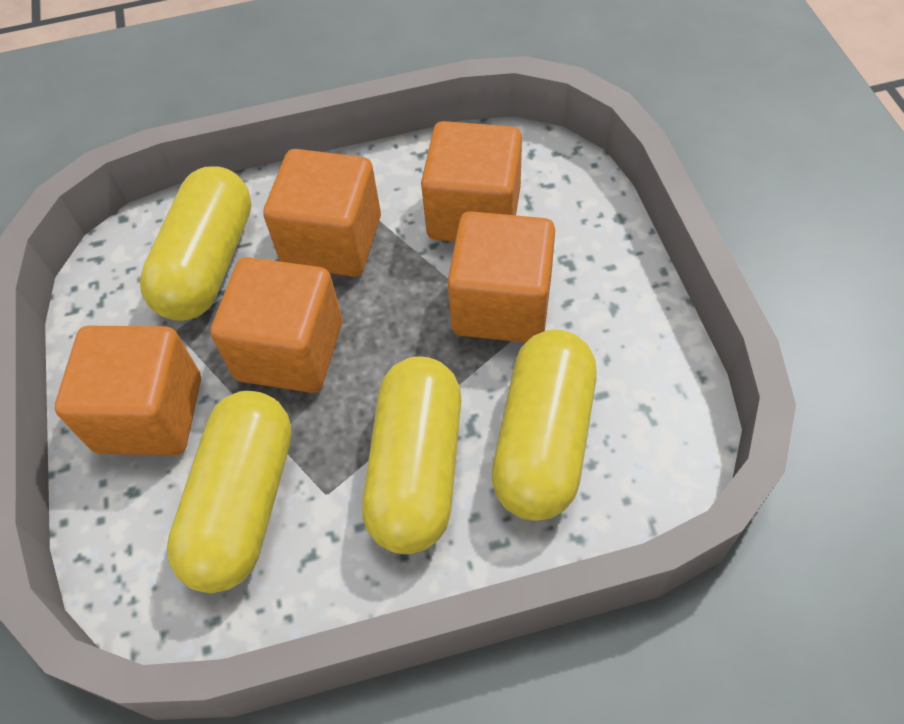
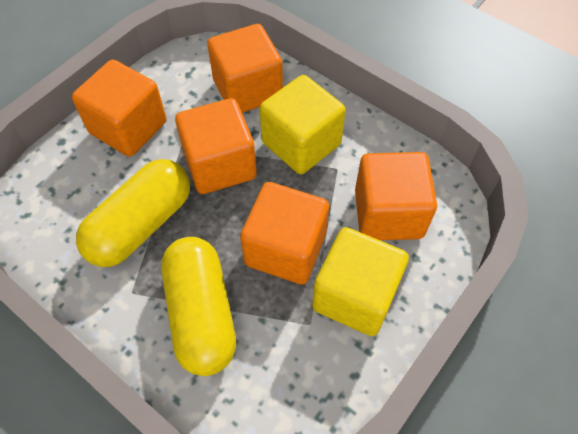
yellow capsule: [140,166,251,321] [167,391,292,593] [362,357,461,554] [492,329,597,521] = 4 -> [76,159,190,267] [161,237,236,376] = 2
yellow cube: none = 0 -> [260,75,346,174] [312,227,409,336] = 2

